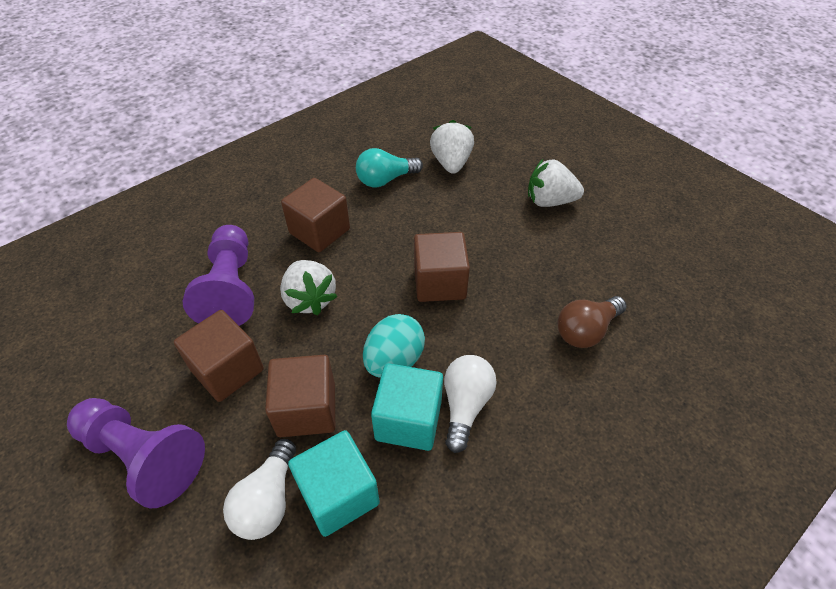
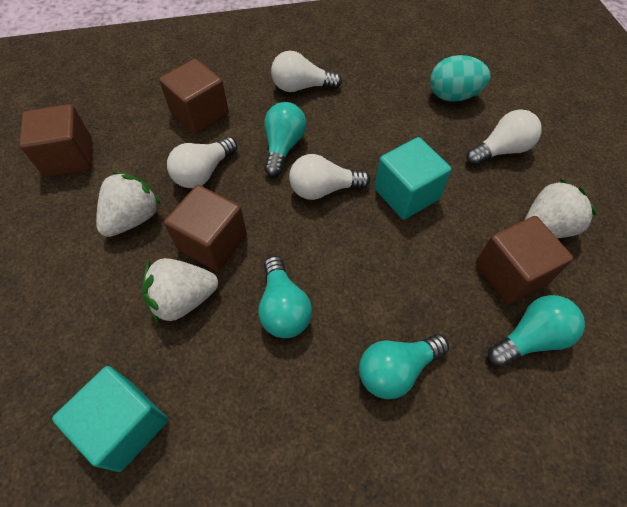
brown light bulb: [557,296,626,348] = 1 -> none = 0
purple pawn: [67,398,205,508] [183,225,254,326] = 2 -> none = 0
turquoise light bulb: [356,148,423,187] = 1 -> [258,256,312,338] [264,102,306,177] [359,334,449,399] [488,295,585,367] = 4
white light bulb: [223,439,296,540] [444,355,497,453] = 2 -> [167,137,237,188] [271,51,342,92] [289,154,370,200] [466,109,542,166] = 4

